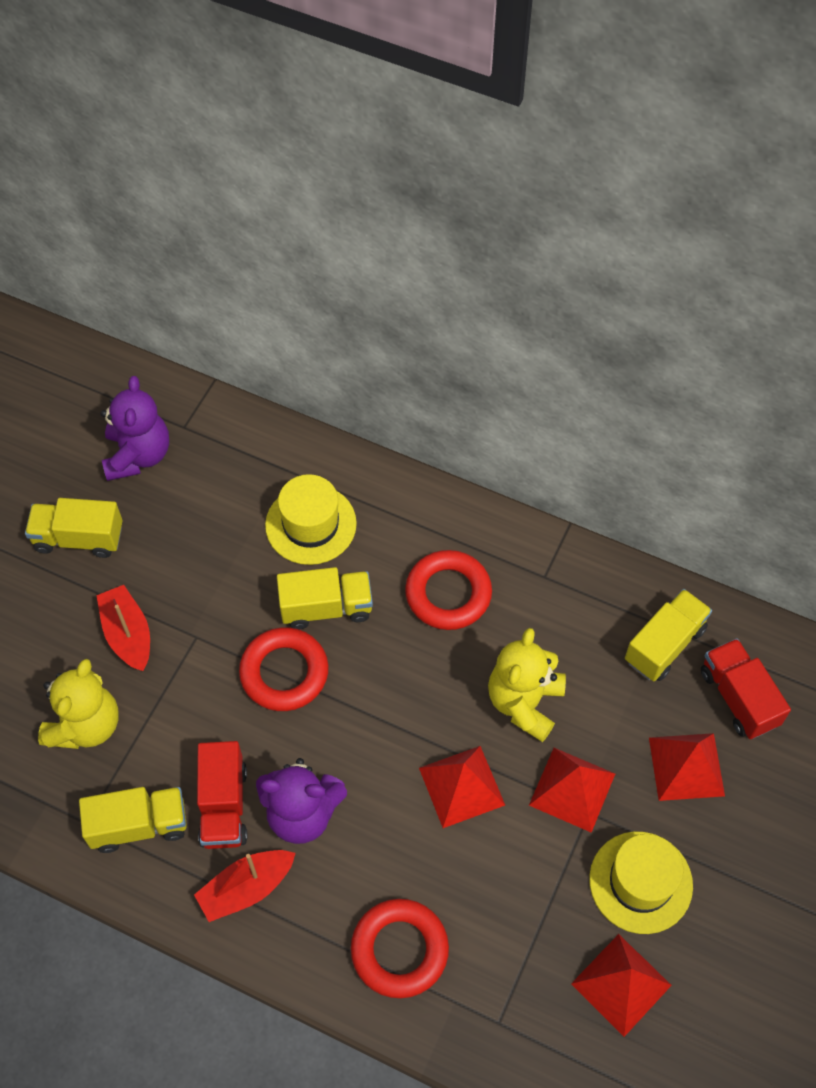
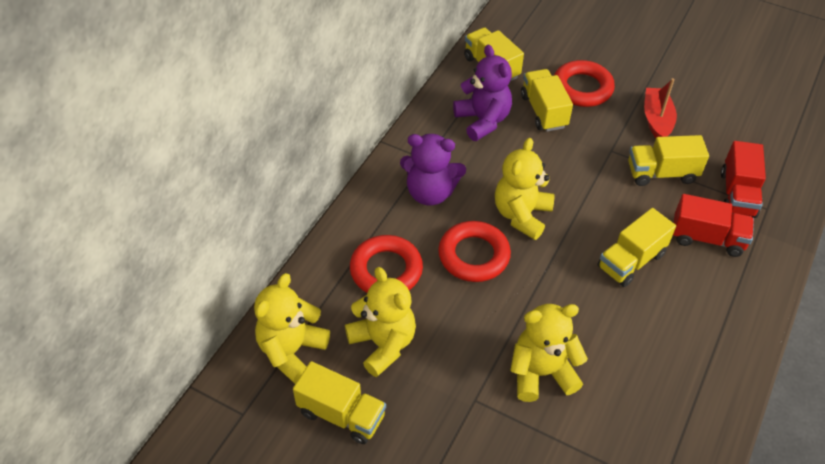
red boat: [96,585,150,671] [194,850,296,922] = 2 -> [644,78,677,138] = 1
red pyramid: [419,746,505,828] [529,748,615,833] [571,934,672,1037] [649,733,725,801] = 4 -> none = 0
yellow hat: [265,474,357,565] [589,832,693,934] = 2 -> none = 0
yellow teddy bear: [38,659,119,749] [488,628,566,742] = 2 -> [254,273,330,384] [345,267,416,377] [495,138,555,240] [510,304,588,402] = 4
yellow truck: [25,498,123,558] [79,787,187,853] [277,567,373,630] [625,589,712,681] = 4 -> [293,361,386,444] [464,27,524,81] [521,69,573,132] [597,208,676,287] [628,135,709,186] = 5

